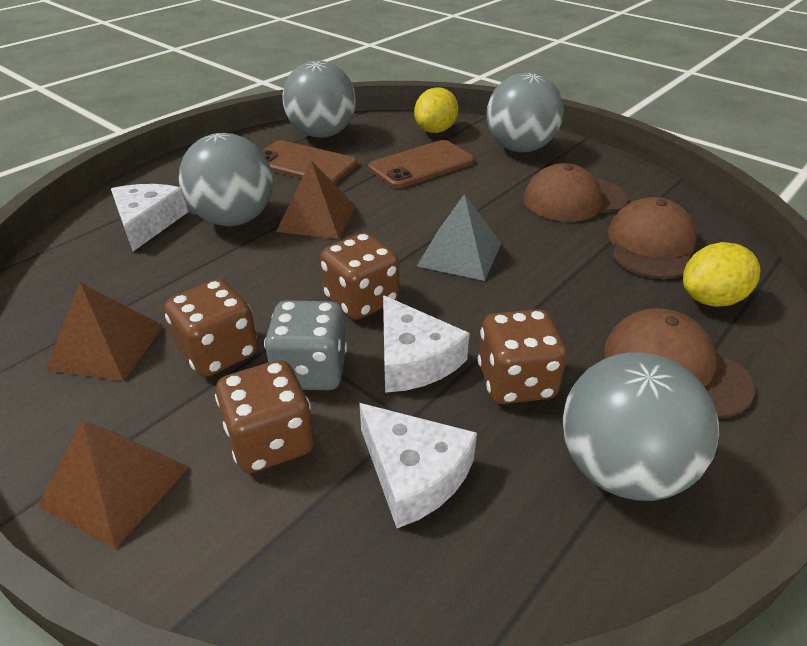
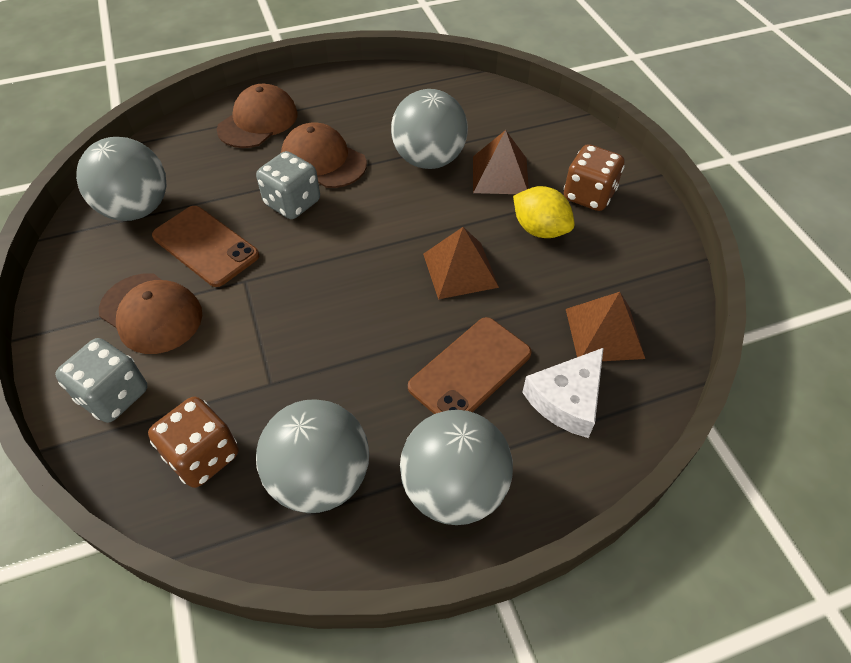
brown dice: [165,279,258,377] [215,360,314,473] [320,233,399,320] [478,309,567,404] = 4 -> [148,397,238,488] [564,144,625,211] = 2
grey dice: [264,300,347,390] = 1 -> [55,338,148,423] [256,151,320,219] = 2
grey pyramid: [417,194,501,281] = 1 -> none = 0
white cheese: [111,184,188,251] [359,403,477,528] [383,295,470,393] = 3 -> [522,348,603,438] = 1
yellow lemon: [414,87,458,133] [683,242,761,307] = 2 -> [513,186,575,238] = 1

